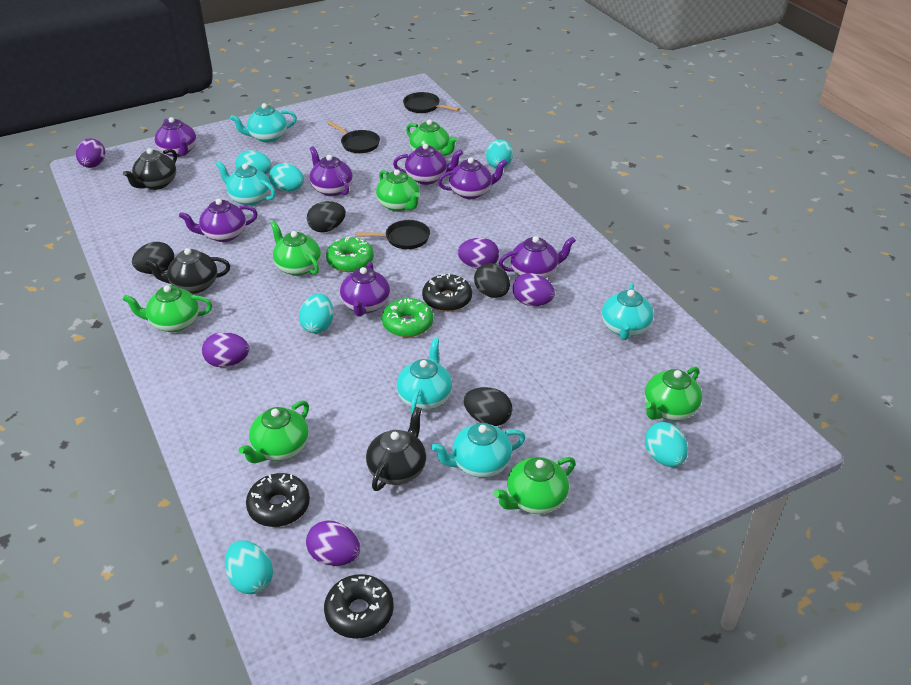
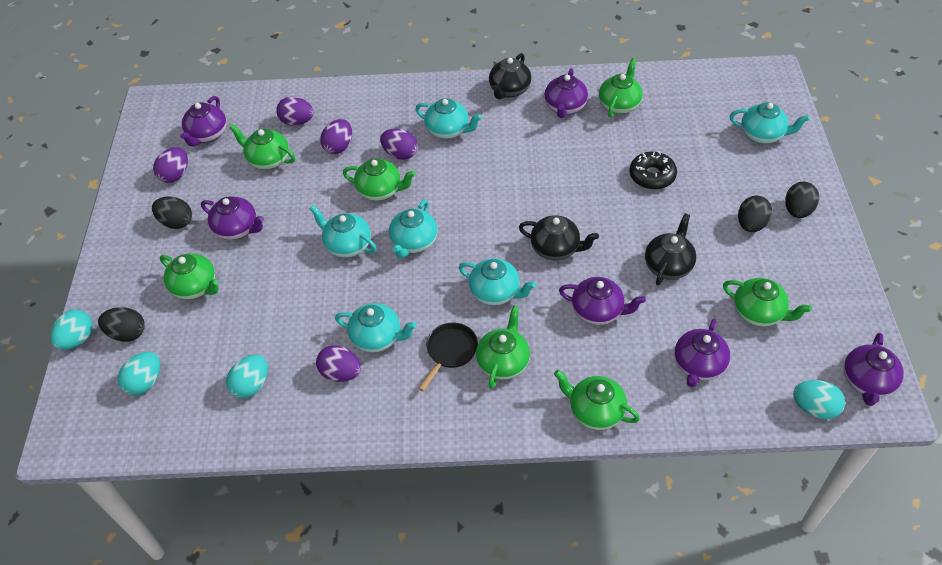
black donut: [246,473,310,527] [324,574,394,639] [422,273,472,312] = 3 -> [630,151,677,190] = 1
black pan: [328,121,380,153] [355,220,430,249] [403,92,460,113] = 3 -> [418,323,478,391] = 1
green donut: [326,237,374,272] [382,298,433,337] = 2 -> none = 0
purple teapot: [155,117,196,157] [179,199,258,242] [310,146,353,196] [340,262,390,317] [393,144,463,185] [438,158,507,199] [499,236,576,278] = 7 -> [180,96,227,146] [201,197,264,240] [544,68,588,118] [559,277,646,325] [674,318,730,387] [844,333,904,406] = 6
turquoise egg: [225,540,273,594] [236,150,271,174] [269,163,304,192] [299,294,334,333] [486,139,513,168] [645,422,688,467] = 6 -> [50,310,93,350] [117,352,161,395] [226,355,268,398] [793,380,845,419] = 4
turquoise teapot: [216,161,275,206] [230,103,297,143] [397,338,452,415] [431,423,526,478] [602,284,654,340] = 5 -> [309,205,377,258] [335,303,417,352] [389,200,438,258] [415,98,482,139] [459,258,536,306] [730,102,810,144] = 6

